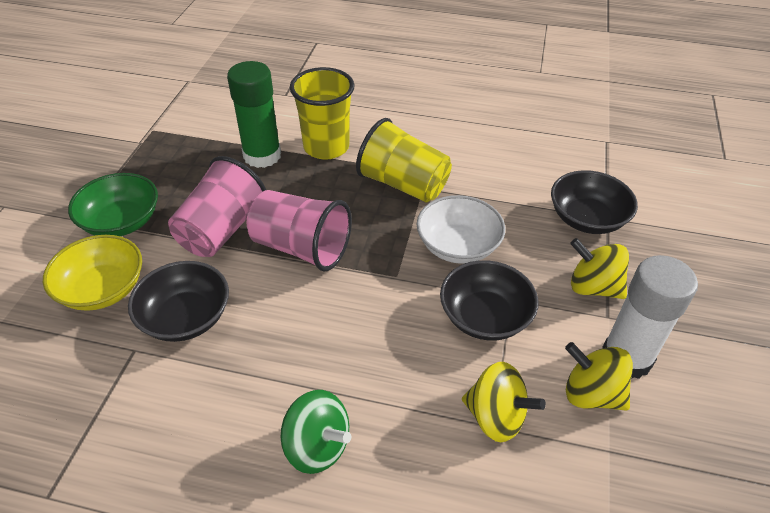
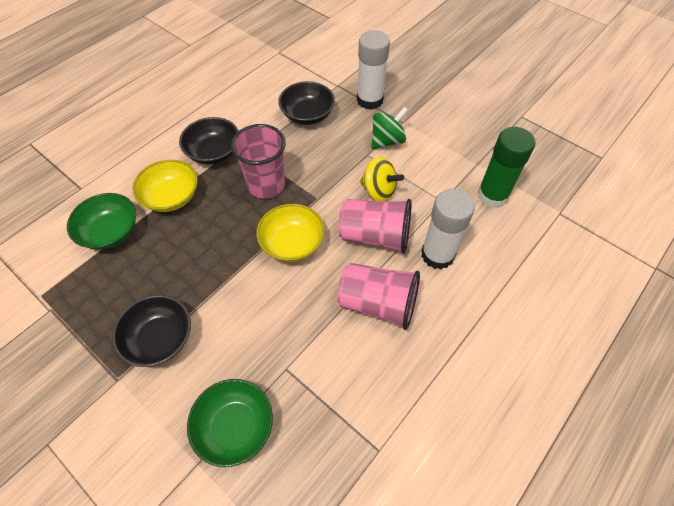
green bowl: [68,173,158,236] = 1 -> [67,193,136,250] [187,379,273,467] = 2
pink cup: [168,156,266,257] [247,190,352,271] = 2 -> [231,124,286,199] [337,263,420,330] [338,199,412,254] = 3
white bowl: [417,195,505,264] = 1 -> none = 0
white glue stick: [602,255,698,379] = 1 -> [357,30,390,109] [421,189,475,269] = 2
yellow bowl: [43,235,142,311] = 1 -> [132,160,198,212] [256,204,325,262] = 2
yellow cup: [290,67,355,160] [356,118,452,202] = 2 -> none = 0
yellow spinning top: [462,362,546,442] [565,342,633,411] [570,238,629,299] = 3 -> [360,157,404,201] = 1

